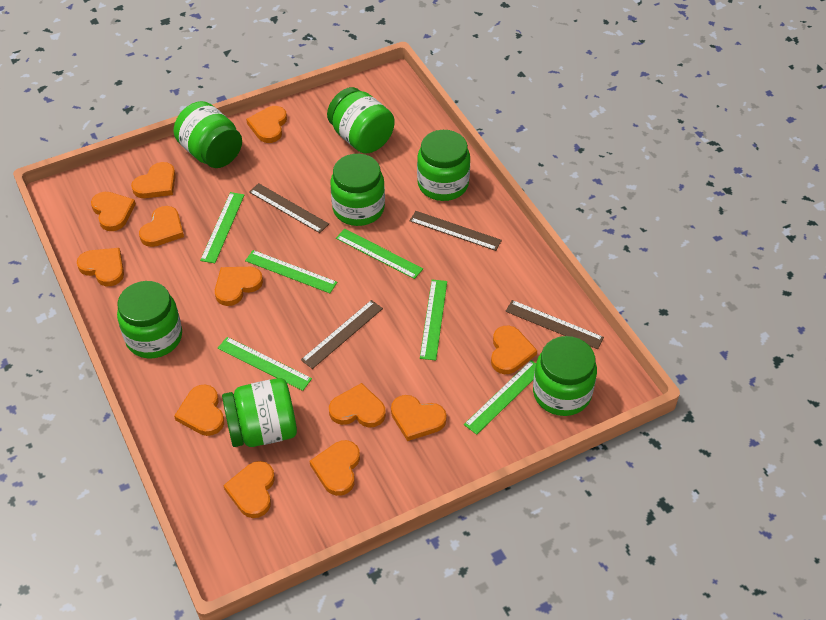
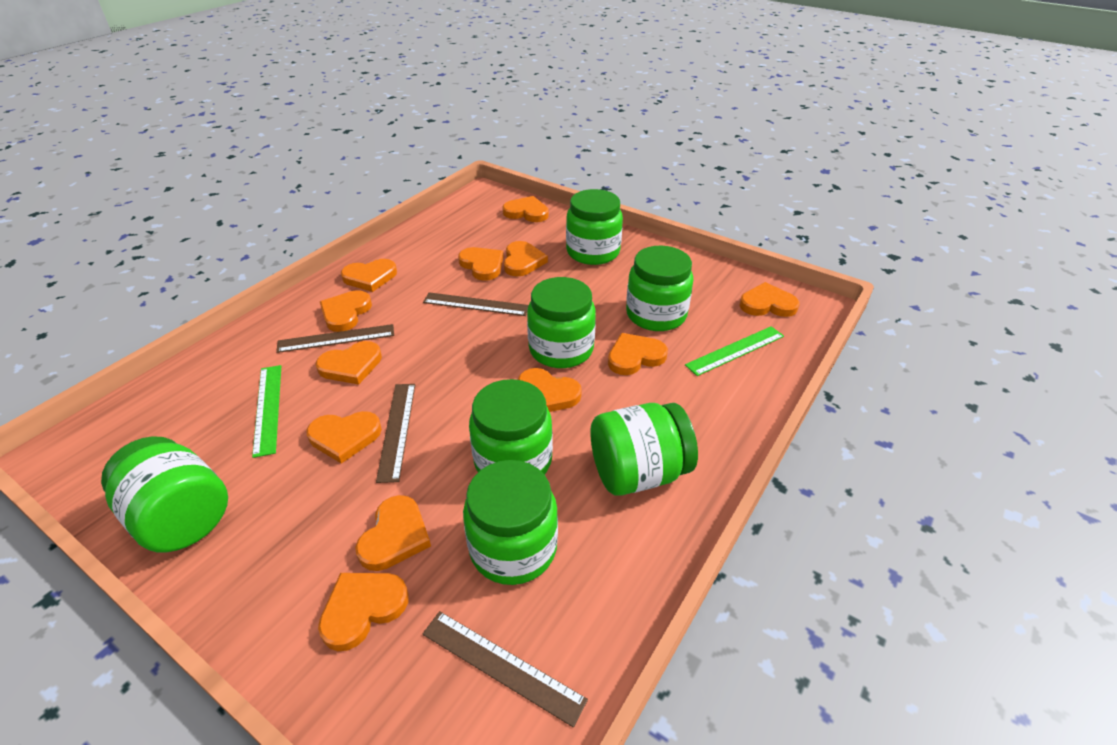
green ruler: [200,192,244,263] [218,337,312,391] [245,250,337,293] [336,229,423,279] [420,279,447,360] [464,360,536,435] = 6 -> [252,365,281,458] [685,326,784,376] = 2

